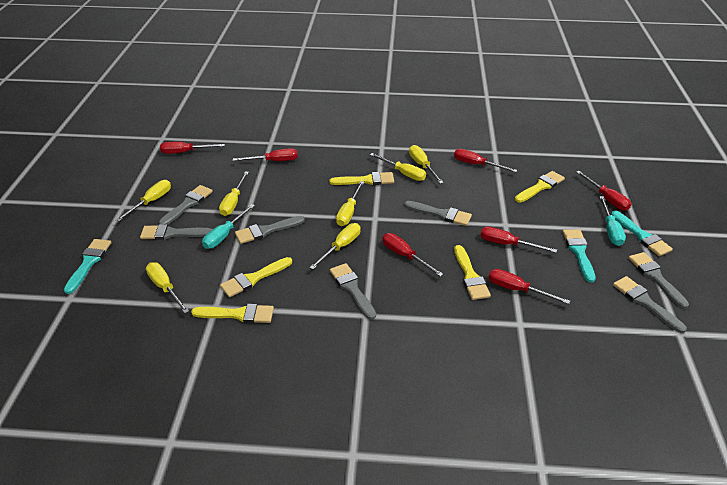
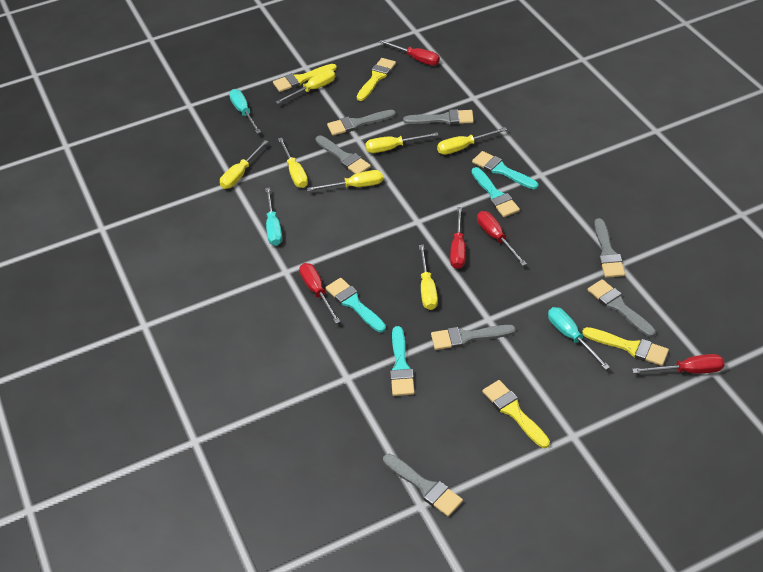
red screwdriver: [160,142,225,154] [233,148,298,161] [382,233,443,277] [454,149,517,172] [480,226,557,253] [488,269,570,304] [576,171,631,211] = 7 -> [299,263,340,324] [379,40,440,65] [450,207,466,269] [477,211,527,266] [632,354,725,374] = 5
turquoise brush: [64,239,111,294] [563,229,596,283] [611,211,673,256] = 3 -> [325,278,386,333] [390,326,415,396] [471,167,520,217] [472,151,539,190] = 4
turquoise screwdriver: [202,204,255,249] [599,196,626,246] = 2 -> [229,89,261,134] [265,188,282,246] [548,307,610,370] = 3
yellow brush: [191,304,274,323] [220,257,292,297] [329,172,394,185] [454,245,491,300] [515,171,565,203] = 5 -> [273,64,337,92] [357,58,396,101] [482,380,550,448] [582,327,669,366] = 4

